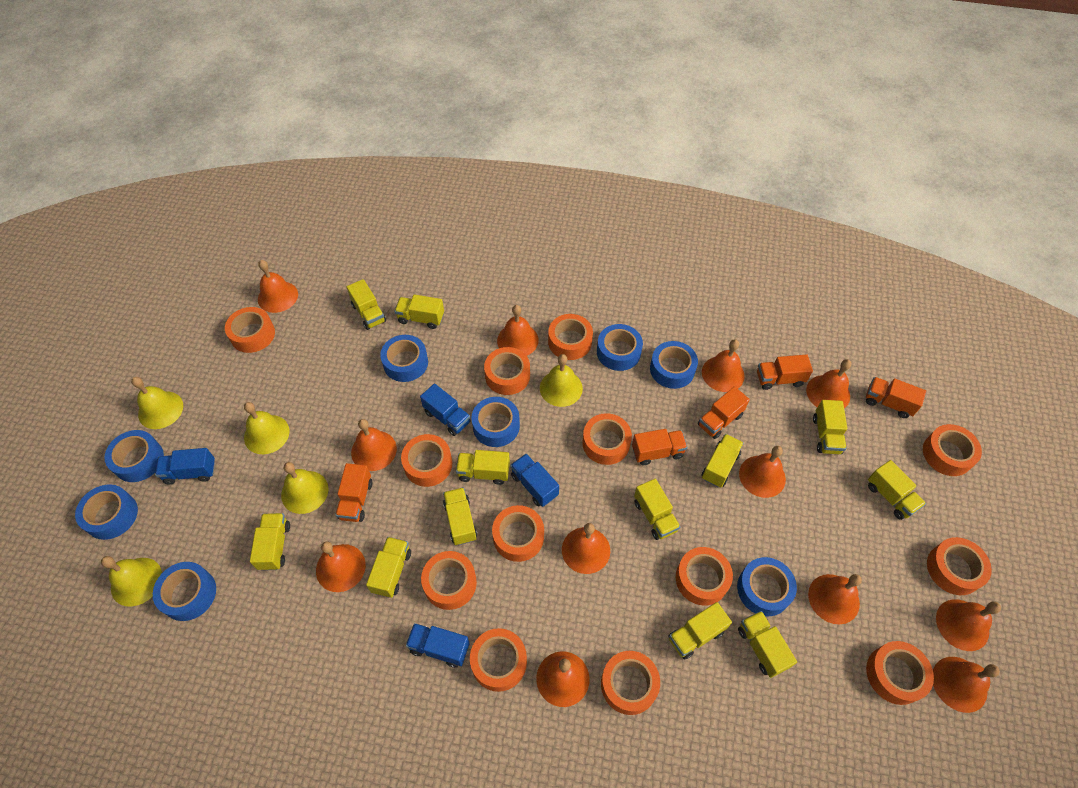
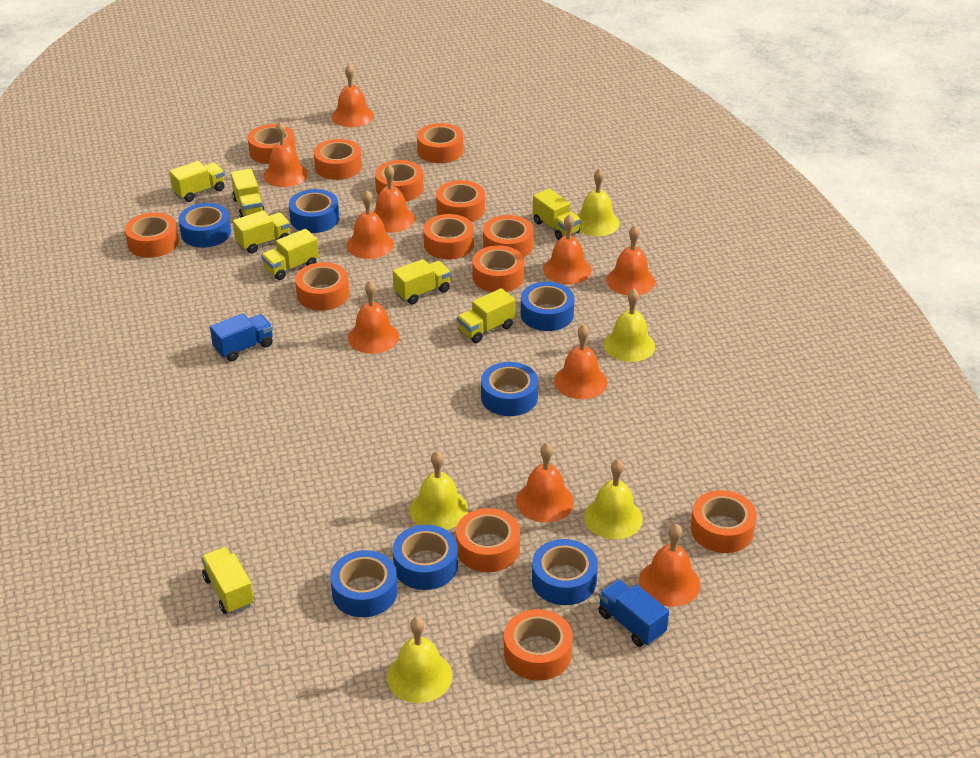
blue tape: [75,484,138,540] [104,430,164,482] [153,562,216,621] [380,335,428,382] [471,397,520,447] [597,324,643,371] [650,341,698,389] [737,557,797,616] = 8 -> [179,203,231,248] [289,189,339,233] [330,550,398,617] [393,525,458,590] [481,362,538,416] [521,282,574,331] [532,539,598,605] = 7
blue truck: [155,448,215,485] [406,623,470,668] [420,384,471,436] [510,454,559,507] = 4 -> [210,313,273,361] [599,579,669,647] = 2
orange bell: [258,260,298,313] [316,542,366,592] [351,419,397,471] [497,305,539,356] [536,651,589,707] [562,523,610,574] [702,339,745,392] [739,446,786,498] [806,359,851,408] [808,574,862,624] [933,657,1000,713] [936,599,1001,651] = 12 -> [263,122,308,187] [332,65,374,127] [346,190,394,259] [348,281,399,354] [374,165,415,233] [516,443,574,522] [543,214,591,284] [554,324,607,399] [606,225,655,295] [638,524,700,607] = 10
orange truck: [335,463,373,522] [632,429,688,465] [698,386,750,439] [757,354,813,390] [866,377,926,418] = 5 -> none = 0
yellow truck: [250,513,290,571] [347,279,386,330] [366,537,411,598] [394,294,444,329] [443,487,477,545] [456,450,510,485] [634,479,680,540] [668,602,732,660] [702,434,744,487] [738,611,797,678] [813,400,847,454] [868,460,926,520] = 12 -> [169,161,225,202] [201,547,254,614] [231,169,265,218] [233,210,290,253] [261,229,319,280] [393,259,451,305] [457,288,515,343] [533,188,581,240] = 8

